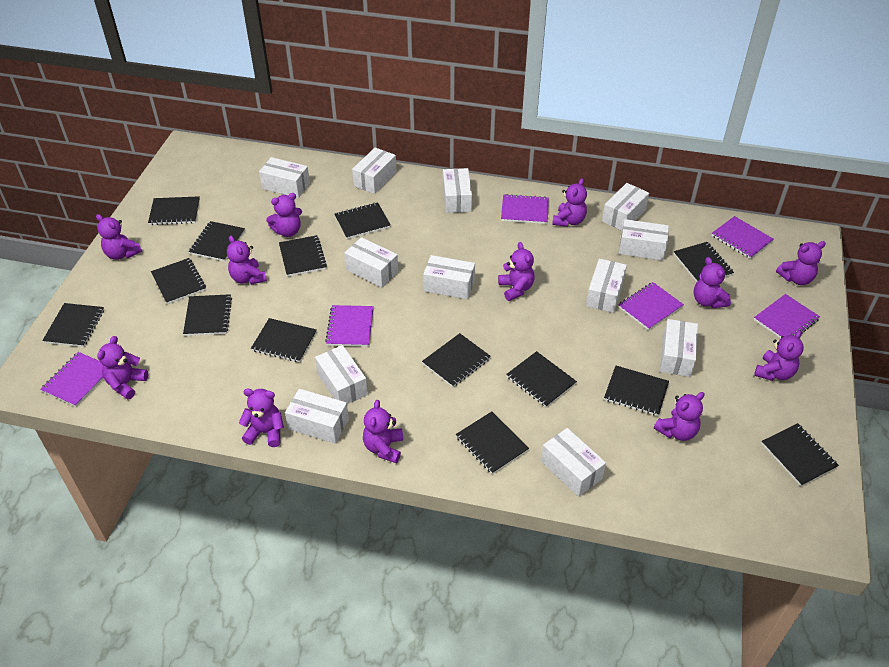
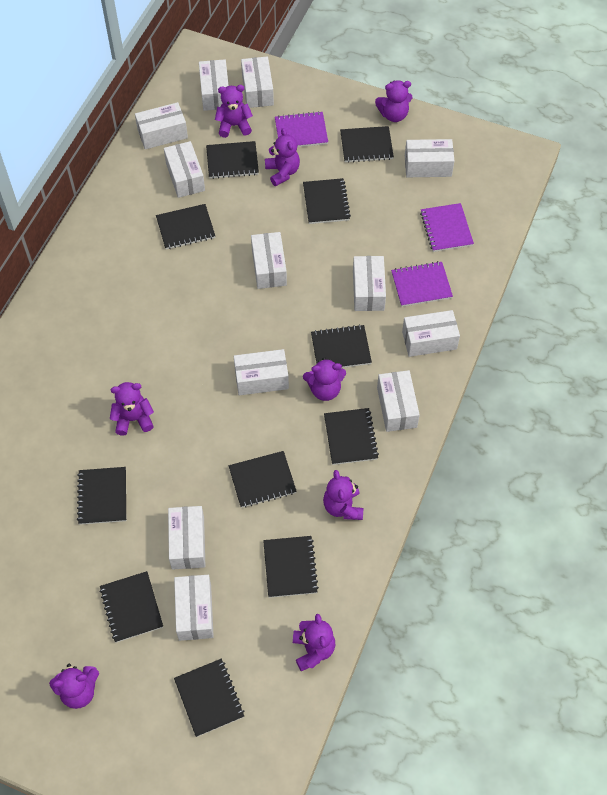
black notebook: [42,303,104,347] [148,196,200,225] [151,258,206,304] [183,294,232,336] [189,221,245,261] [251,318,317,362] [279,235,327,277] [334,202,391,239] [422,333,491,387] [456,411,529,474] [506,351,577,408] [604,366,669,416] [674,242,734,282] [761,423,839,486] = 14 -> [77,467,126,525] [99,571,163,643] [156,204,215,249] [174,659,244,737] [206,141,259,179] [229,451,297,508] [263,536,319,598] [303,178,351,224] [311,324,372,368] [324,408,379,465] [340,126,394,163] = 11
purple notebook: [41,352,104,407] [325,305,374,347] [501,194,549,224] [618,282,684,330] [711,216,774,259] [754,294,820,338] = 6 -> [275,111,328,147] [391,261,453,307] [420,203,474,252] = 3
purple teddy bear: [96,214,142,260] [97,336,148,400] [227,235,267,285] [239,388,284,447] [266,193,302,237] [363,400,403,463] [498,242,535,301] [552,178,587,227] [654,392,705,441] [694,257,731,308] [754,330,804,381] [776,241,826,285] = 12 -> [49,664,99,709] [110,382,154,436] [215,85,253,138] [265,128,300,186] [293,614,335,671] [303,357,346,401] [323,470,363,520] [375,80,413,122] = 8

